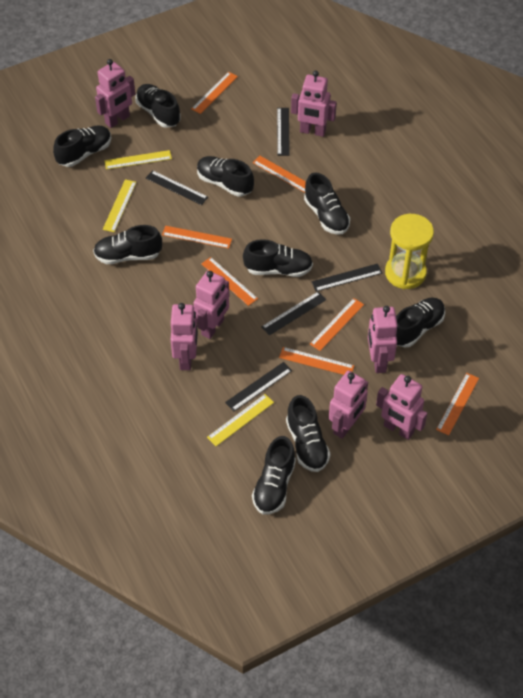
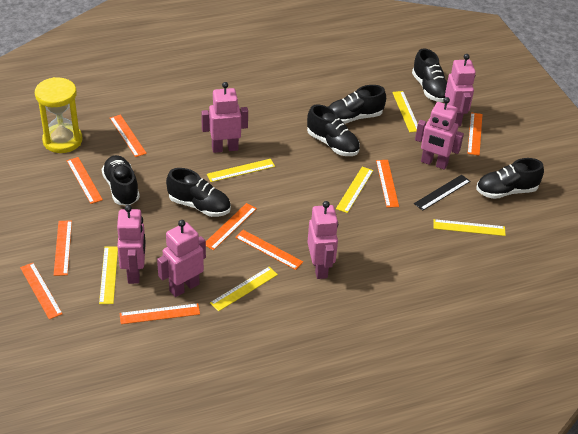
black ruler: [146,170,208,205] [225,362,292,411] [261,291,326,336] [277,108,290,156] [312,264,382,292] = 5 -> [414,175,471,211] = 1
black shoe: [53,125,111,167] [93,225,162,264] [136,84,181,128] [197,156,254,197] [243,239,313,277] [252,436,296,515] [286,395,331,472] [304,173,350,235] [396,298,445,347] = 9 -> [102,155,140,205] [166,168,231,217] [307,104,360,156] [328,85,386,124] [412,49,447,102] [476,158,544,199] = 6
orange ruler: [162,226,232,249] [191,72,238,114] [201,257,258,306] [253,156,306,193] [279,347,354,375] [310,298,364,351] [436,373,479,435] = 7 -> [20,263,63,319] [54,220,72,276] [67,157,103,204] [110,115,147,157] [120,303,200,324] [206,203,257,250] [235,230,303,270] [376,160,399,208] [467,112,483,156] = 9
pink robot: [95,59,135,128] [170,303,198,370] [194,271,229,339] [291,71,337,137] [329,371,368,439] [368,306,398,373] [376,374,428,440] = 7 -> [117,205,146,284] [157,220,206,297] [201,82,248,153] [307,201,338,279] [415,97,464,170] [445,54,476,126] = 6
yellow ruler: [103,179,137,232] [104,150,172,170] [207,394,274,446] = 3 -> [99,246,118,304] [207,159,275,182] [210,267,278,312] [336,167,373,213] [392,91,418,132] [434,219,506,236] = 6

